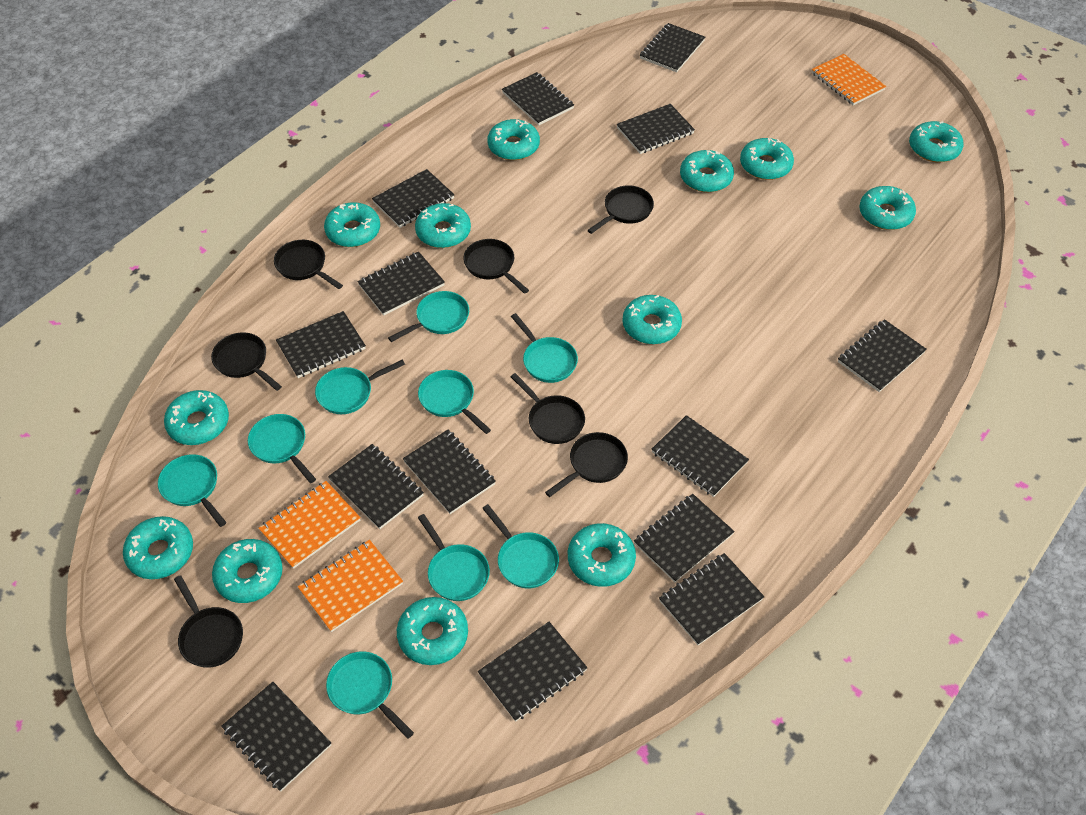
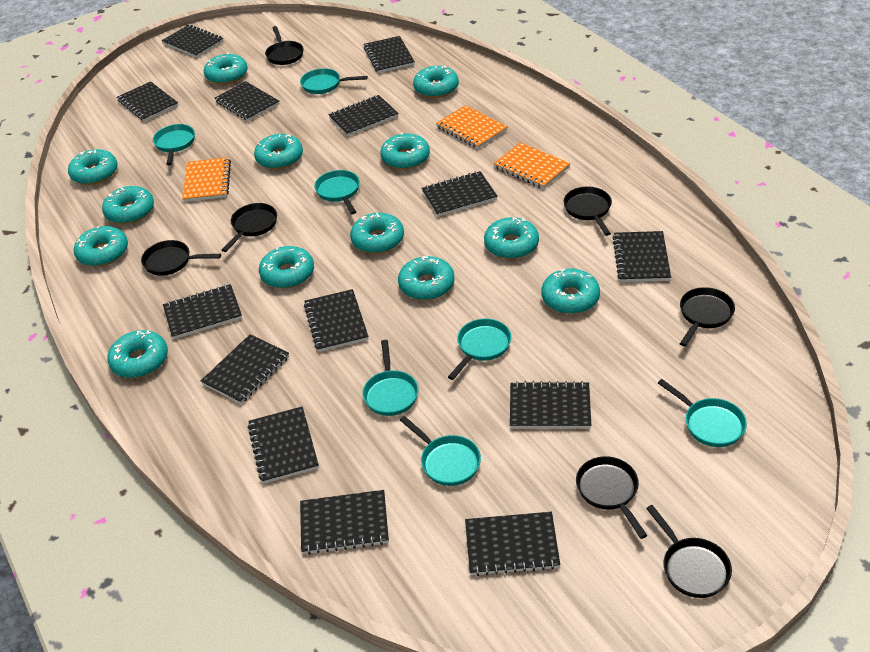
turquoise pan: [158,454,226,527] [248,414,316,483] [315,360,405,414] [326,651,414,739] [388,291,469,342] [418,370,491,434] [418,514,490,601] [482,504,559,588] [511,313,578,383] = 9 -> [153,124,195,165] [300,68,368,94] [314,170,360,214] [362,340,418,416] [400,416,481,486] [448,319,511,380] [658,379,747,447] = 7

